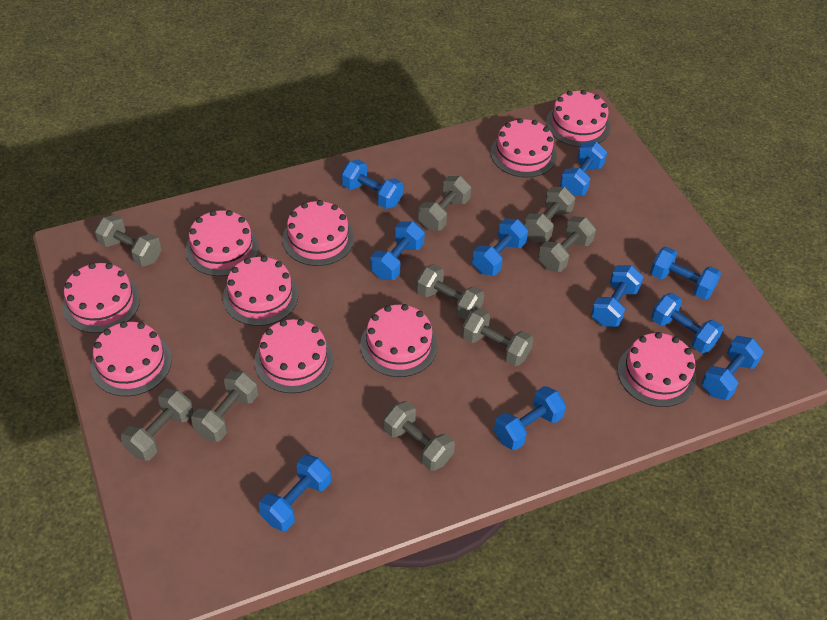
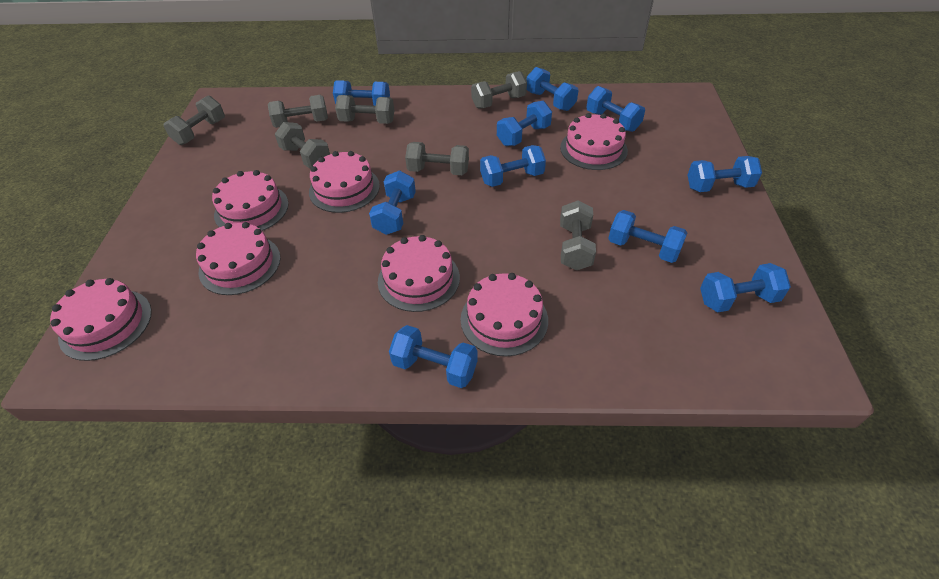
grey dumbbell: [95,215,162,267] [121,388,193,461] [191,371,258,442] [384,401,455,471] [416,264,484,320] [418,176,471,231] [462,308,533,366] [524,187,575,242] [538,216,596,272] = 9 -> [164,95,225,145] [268,95,328,128] [275,122,330,168] [335,95,394,124] [405,142,469,175] [471,71,527,109] [560,200,596,270] = 7
pink cake: [62,263,140,333] [91,321,172,396] [185,210,259,276] [223,256,298,326] [254,319,333,393] [282,200,354,266] [360,304,438,377] [491,118,557,178] [546,90,611,147] [618,332,696,407] = 10 -> [50,278,152,361] [196,222,281,295] [212,170,289,231] [309,151,380,213] [378,235,460,312] [461,273,548,356] [560,113,628,170] = 7

